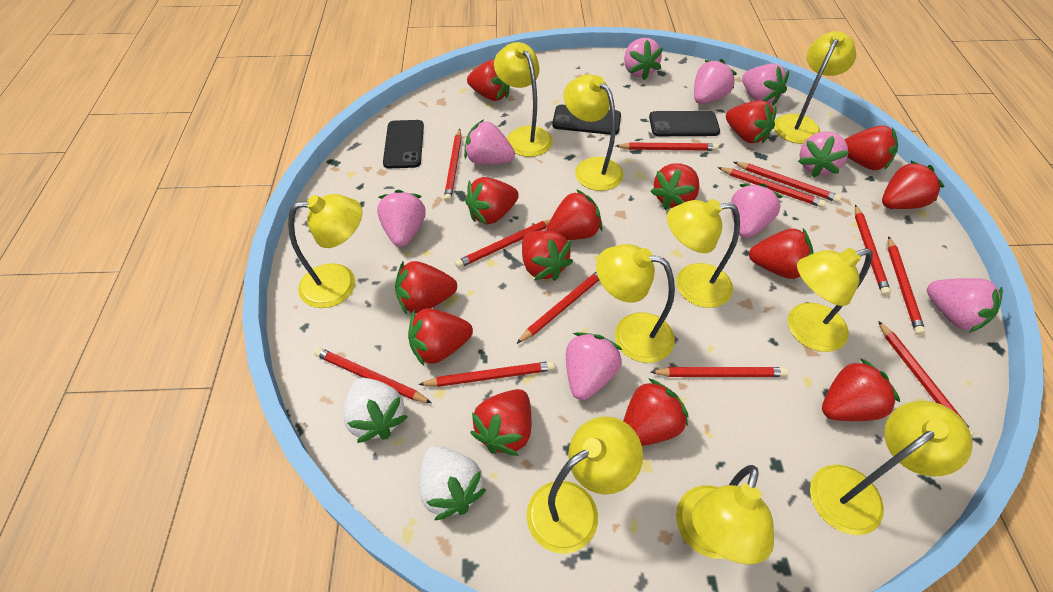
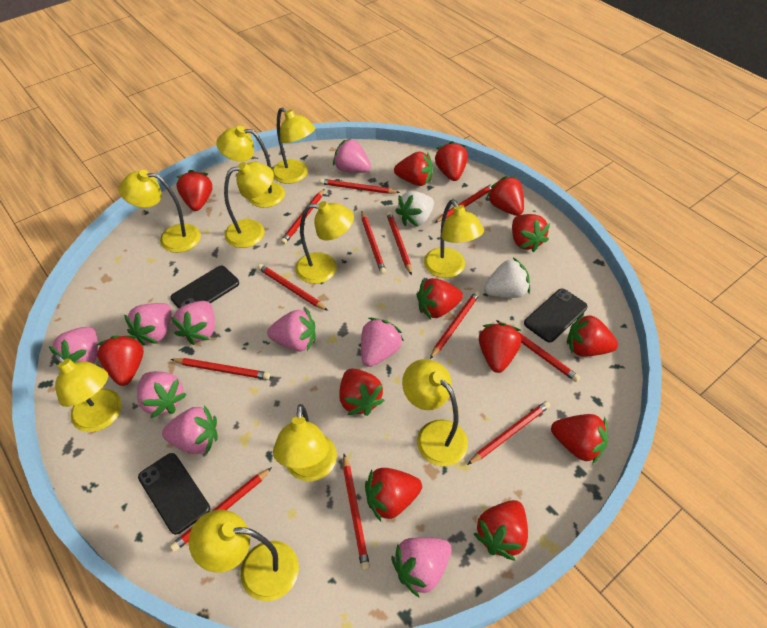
red strawberry: [395,261,457,315] [408,308,473,366] [465,177,519,225] [467,59,510,101] [470,389,531,456] [522,231,573,281] [546,189,603,240] [623,378,689,446] [650,163,700,210] [726,100,777,144] [749,228,814,279] [822,358,900,421] [844,125,898,170] [882,161,944,209] = 14 -> [97,336,144,386] [177,170,212,211] [340,369,385,416] [365,468,422,521] [394,152,433,186] [417,278,463,319] [435,141,468,181] [474,500,528,561] [479,323,521,373] [486,176,524,216] [512,214,550,252] [551,414,608,464] [567,313,618,357] = 13

